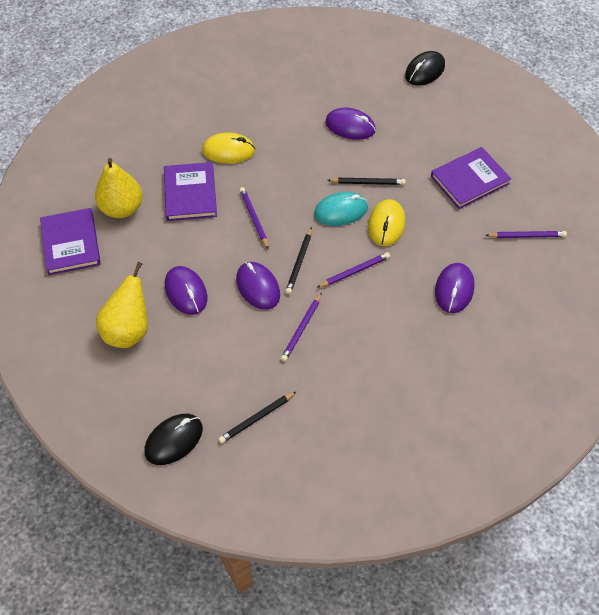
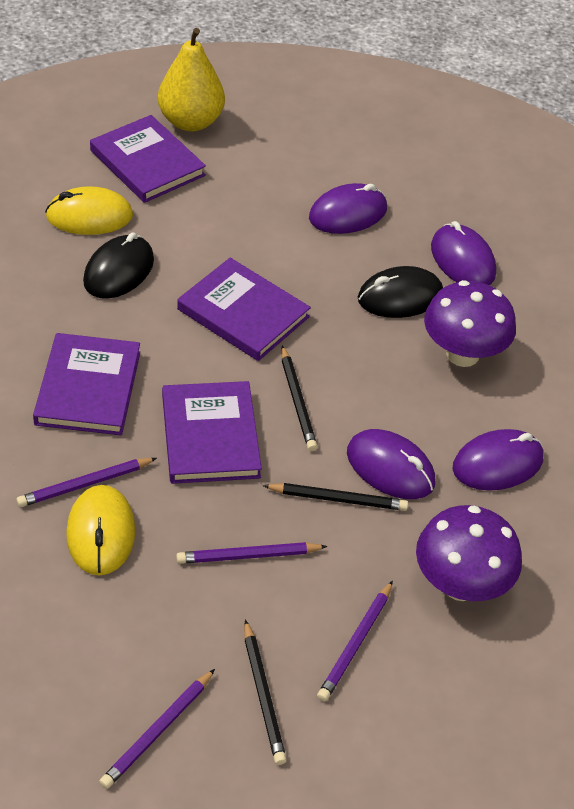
purple book: [40,208,101,275] [164,162,217,221] [431,147,511,209] = 3 -> [33,333,140,435] [90,115,206,203] [162,381,262,484] [177,258,311,361] = 4
purple mushroom: none = 0 -> [416,505,522,601] [424,280,516,367] = 2
turquoise mouse: [314,192,368,226] = 1 -> none = 0
yellow pear: [95,158,143,218] [96,262,148,348] = 2 -> [158,28,225,131] = 1

